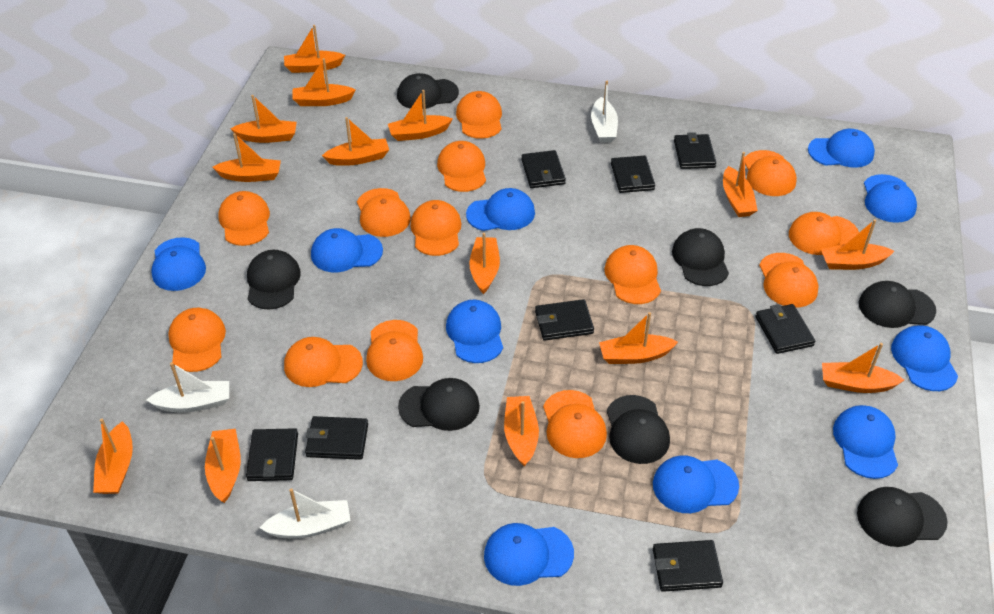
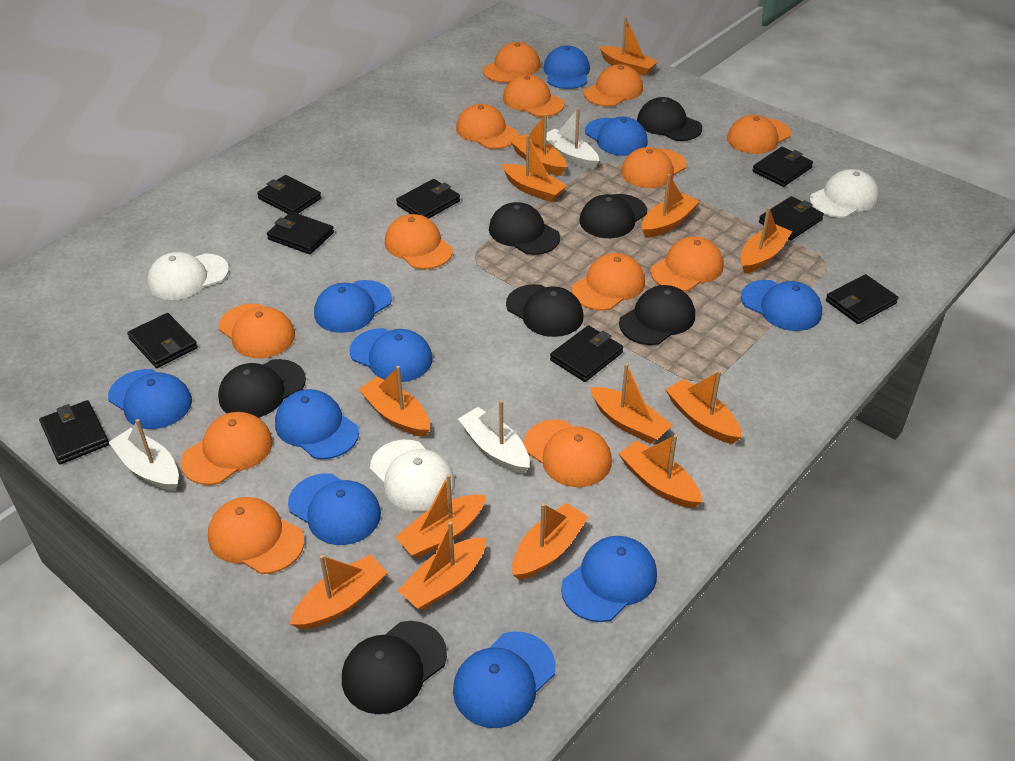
black wallet: [246,428,298,481] [305,416,368,460] [521,150,566,188] [535,299,594,341] [611,156,655,193] [653,540,723,592] [674,132,716,169] [755,304,815,354] = 8 -> [39,400,109,464] [127,313,198,368] [257,175,321,214] [267,212,334,254] [396,179,460,219] [550,325,623,382] [752,147,813,187] [759,196,824,240] [826,274,898,324] = 9
orange boat: [93,419,133,494] [205,429,241,503] [212,133,281,182] [231,95,297,143] [284,25,345,73] [292,58,356,106] [322,117,389,166] [388,90,453,141] [469,233,500,294] [504,396,539,467] [599,312,678,364] [723,152,758,217] [821,219,894,270] [822,343,904,393] = 14 -> [290,555,388,630] [359,366,430,437] [395,474,486,558] [398,521,486,610] [502,135,567,202] [510,114,567,176] [512,503,588,580] [590,363,672,444] [599,17,659,76] [619,434,702,508] [642,174,700,238] [665,371,742,444] [741,207,792,274] = 13
white cap: none = 0 -> [147,252,229,300] [370,440,455,512] [810,169,879,218] = 3

